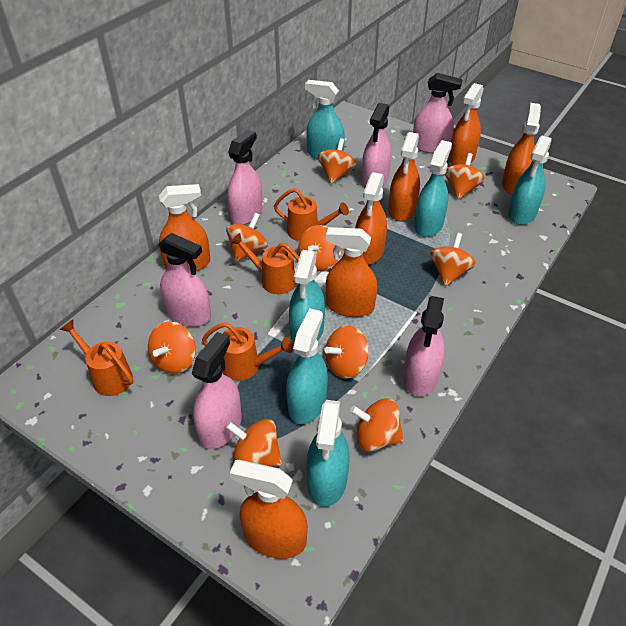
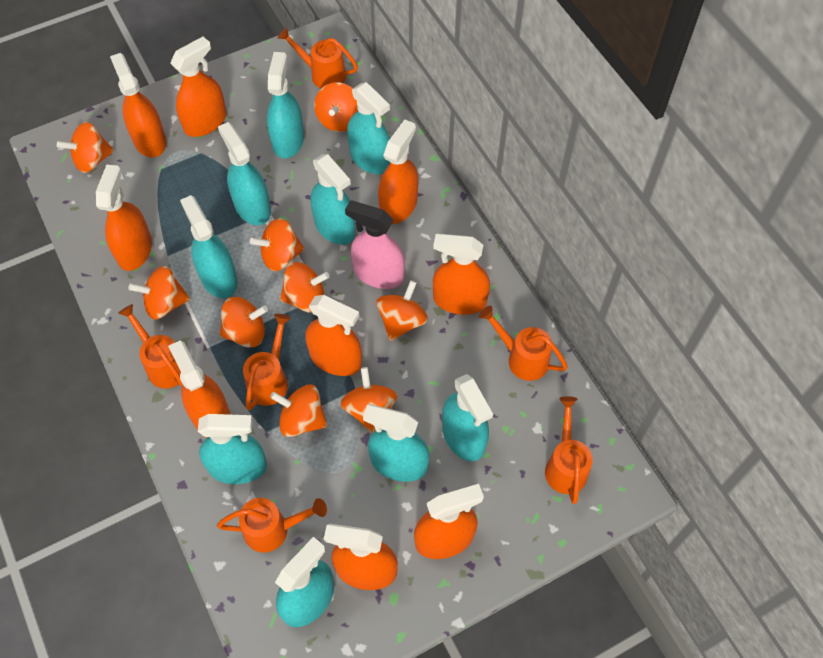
orange spray bottle: [159,184,210,271] [230,460,308,559] [326,227,377,317] [355,172,387,265] [389,132,420,221] [449,83,484,165] [502,103,541,195] = 7 -> [96,165,152,271] [110,53,166,158] [168,340,231,438] [170,37,227,137] [306,295,362,376] [324,524,398,590] [378,120,419,224] [414,484,484,559] [433,234,490,315] = 9
orange watering can: [60,320,133,396] [202,322,294,381] [231,233,299,294] [274,188,349,241] = 4 -> [118,304,182,389] [217,498,327,552] [243,314,291,410] [278,27,358,88] [479,306,568,381] [545,396,593,504] = 6
pink spray bottle: [158,233,211,326] [191,332,242,449] [227,130,263,225] [362,103,391,187] [403,296,445,396] [413,73,463,154] = 6 -> [345,200,405,289] = 1
turquoise spray bottle: [286,308,328,424] [289,250,325,343] [305,80,345,160] [306,400,350,507] [414,140,452,237] [508,136,552,225] = 6 -> [180,195,238,298] [198,414,267,484] [218,122,271,225] [267,52,304,158] [275,537,334,627] [311,154,355,245] [347,82,390,174] [363,404,430,482] [442,374,493,461] = 9

